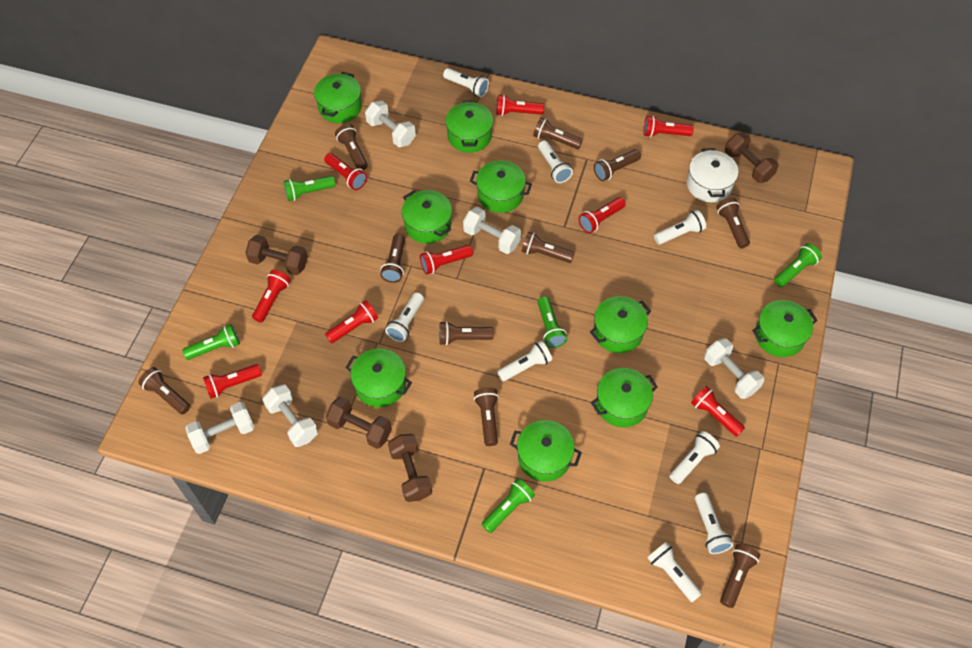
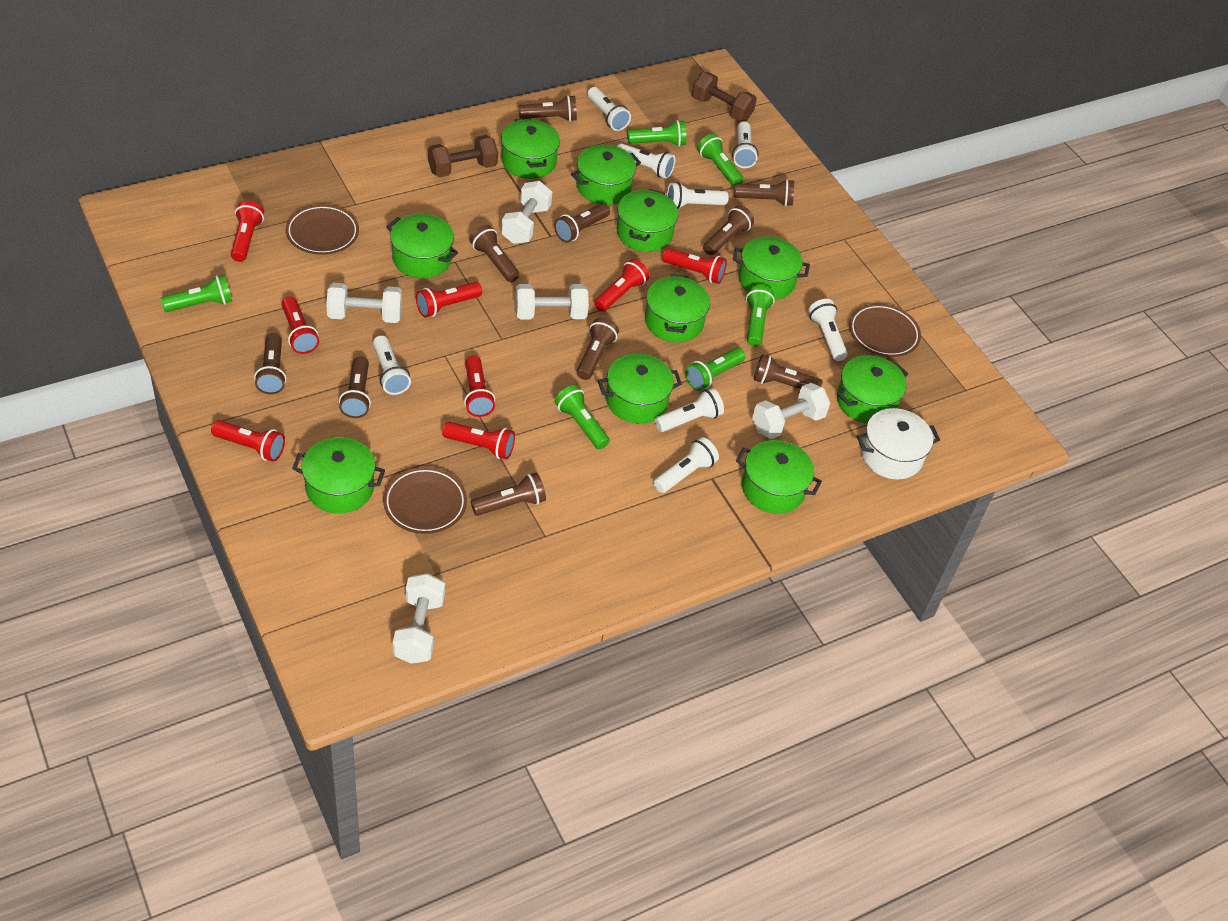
brown dumbbell: [245,235,308,275] [326,397,392,449] [388,434,432,502] [725,133,778,183] = 4 -> [428,135,498,177] [692,72,757,121] = 2
brown plate: none = 0 -> [286,204,359,255] [383,467,467,534] [849,304,921,357] = 3
green flashlight: [182,324,240,360] [284,176,335,201] [482,478,535,533] [537,296,567,348] [774,243,822,287] = 5 -> [161,275,232,312] [555,385,610,449] [627,120,687,146] [685,348,745,391] [697,134,744,187] [746,285,775,347] = 6
green pot: [314,72,362,123] [345,349,412,407] [402,190,452,244] [445,101,493,153] [470,160,532,213] [510,420,582,482] [590,296,651,353] [591,368,658,427] [752,300,818,357] = 9 -> [292,437,385,514] [386,214,458,278] [501,118,560,179] [571,145,641,205] [598,353,682,424] [617,189,678,252] [645,274,710,342] [733,237,810,300] [736,440,822,514] [837,355,908,424] = 10
red flashlight: [203,364,262,399] [252,270,291,322] [324,153,367,190] [325,300,378,343] [420,245,473,275] [496,95,544,116] [579,197,626,233] [643,116,694,137] [691,386,745,437] = 9 -> [211,420,285,462] [231,201,264,262] [281,297,319,354] [416,282,482,318] [442,422,515,459] [464,356,495,417] [594,259,649,312] [662,248,727,284] = 8

